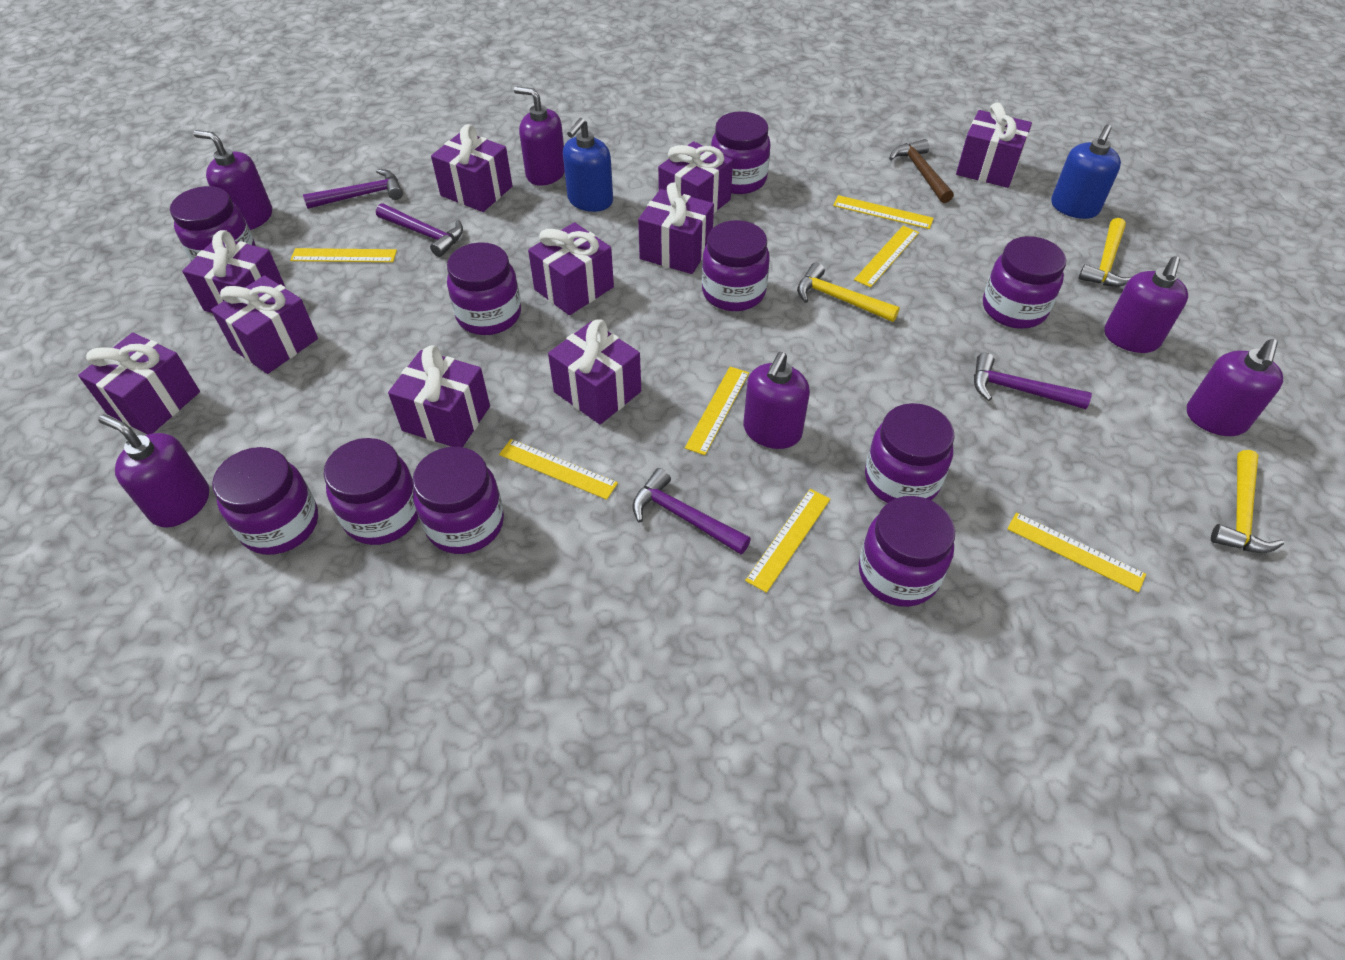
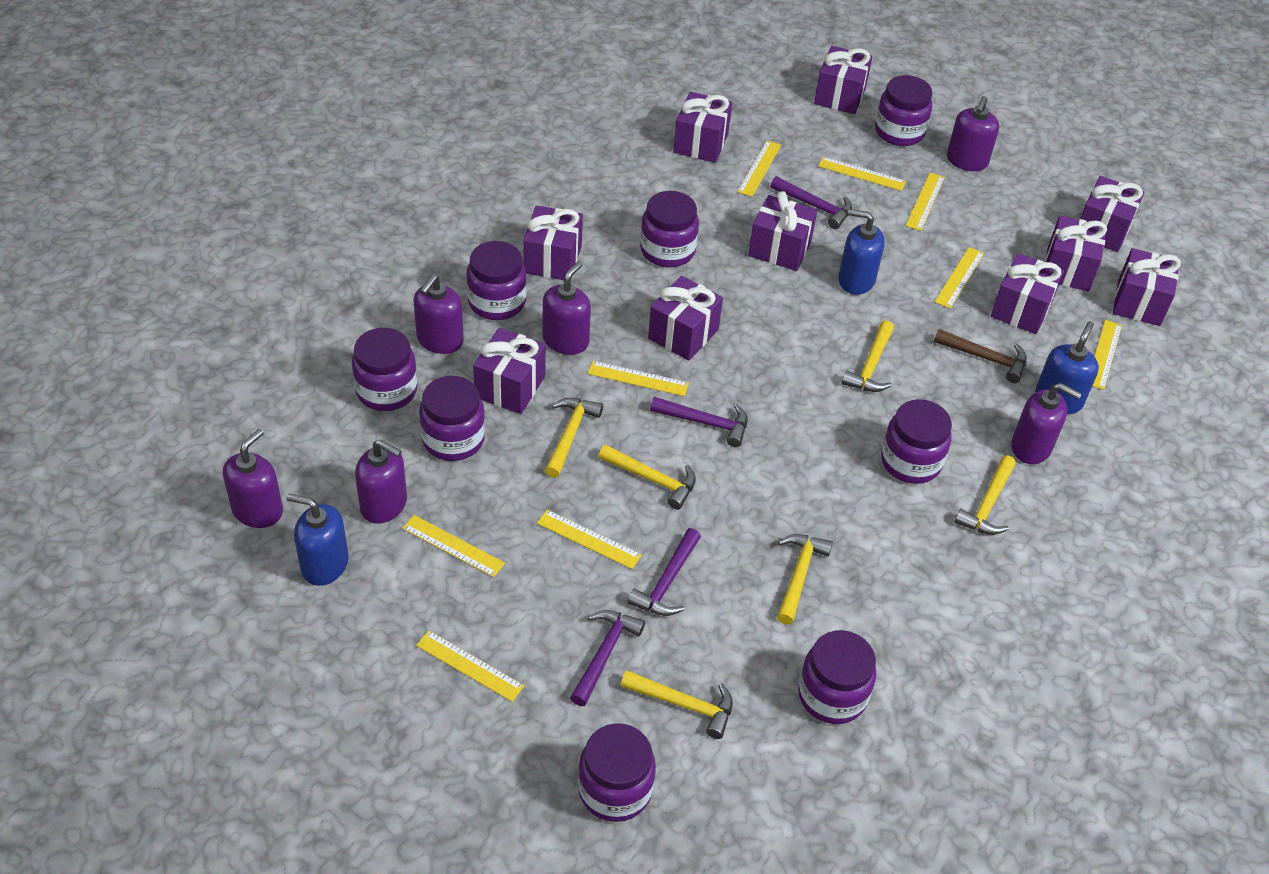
blue soap dispenser: [563,118,613,212] [1051,125,1121,219] = 2 -> [286,494,349,586] [838,209,885,295] [1035,321,1099,414] = 3
purple jar: [170,186,256,261] [212,447,318,555] [323,438,418,545] [412,447,504,554] [447,242,521,335] [702,220,770,311] [711,111,771,194] [859,496,955,607] [865,403,955,503] [983,236,1066,329] = 10 -> [352,328,417,411] [419,376,485,461] [466,241,527,320] [578,723,656,822] [640,191,699,267] [798,630,876,724] [875,75,932,146] [881,399,952,484] = 8
yellow hammer: [797,263,900,322] [1078,218,1131,287] [1211,450,1284,553] = 3 -> [545,398,603,478] [598,444,696,510] [621,670,733,739] [777,534,833,625] [841,320,894,392] [954,455,1016,535] = 6
yellow ruler: [290,248,397,262] [499,439,618,500] [685,367,749,455] [745,489,830,593] [833,195,934,229] [854,226,919,287] [1007,512,1146,593] = 7 -> [402,515,505,577] [416,630,524,702] [537,510,642,569] [588,361,689,396] [737,140,781,197] [818,157,906,191] [906,173,945,231] [935,247,984,309] [1093,320,1122,390] = 9

